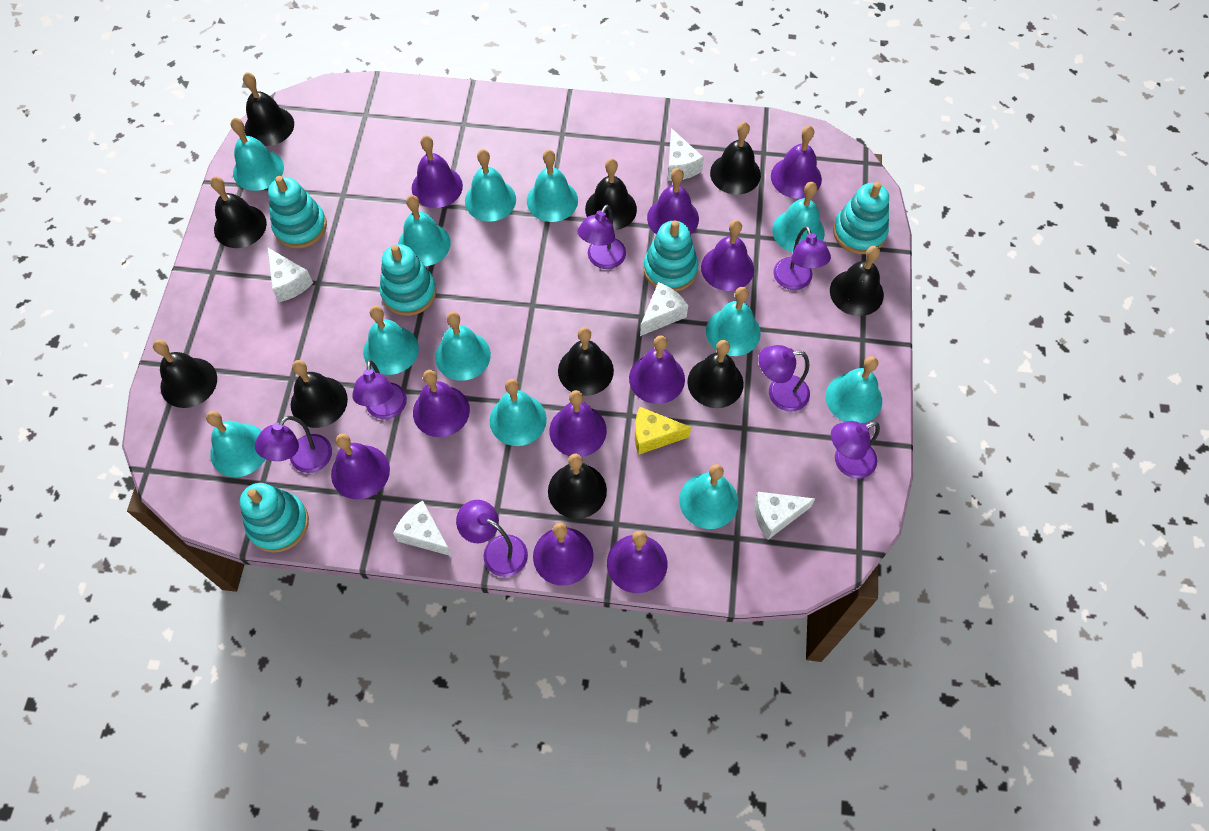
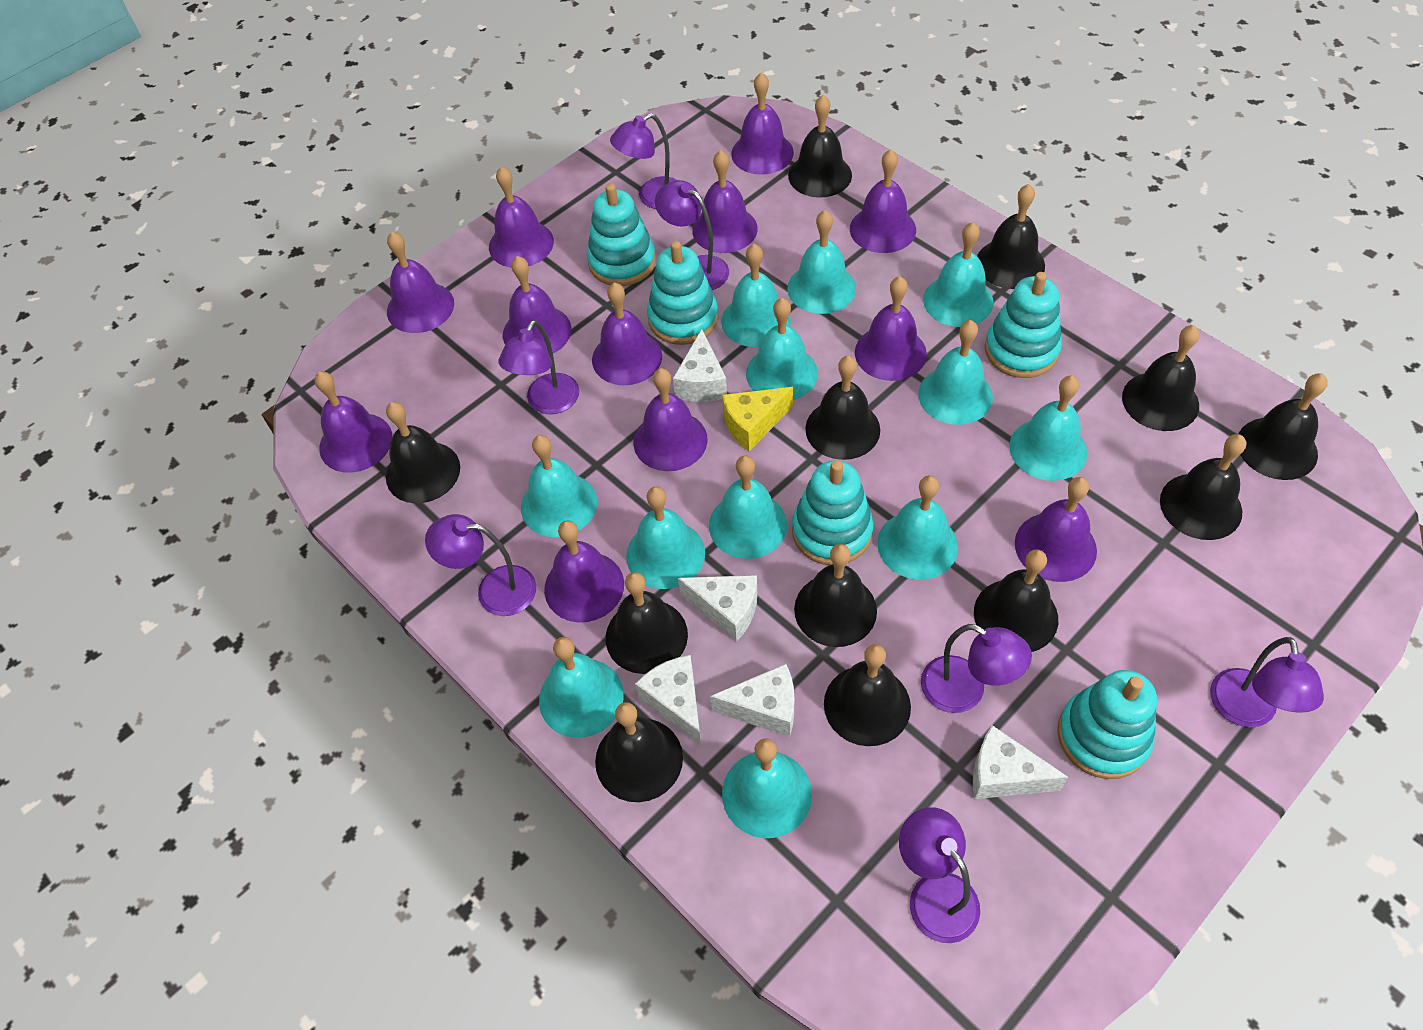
black bell: [153,340,217,408] [210,176,267,248] [243,72,294,146] [291,360,348,428] [548,453,607,519] [558,327,614,396] [585,158,637,230] [687,340,744,408] [710,122,761,195] [830,246,884,316] = 10 -> [386,402,460,503] [595,702,683,802] [606,572,688,674] [788,95,852,197] [794,544,877,647] [805,356,880,460] [824,644,911,746] [974,550,1058,652] [977,184,1045,289] [1122,325,1200,431] [1160,434,1246,540] [1239,373,1328,480] = 12
purple bell: [331,434,390,499] [412,136,463,208] [413,370,470,437] [533,523,594,586] [549,390,607,457] [607,531,667,593] [629,335,685,404] [647,168,699,235] [701,220,754,291] [771,126,822,198] = 10 -> [315,371,392,473] [387,232,454,333] [489,166,554,268] [503,256,571,353] [544,520,624,623] [592,282,662,385] [634,368,708,471] [692,150,758,253] [731,73,794,175] [850,149,916,253] [855,276,927,381] [1015,477,1097,582] = 12

